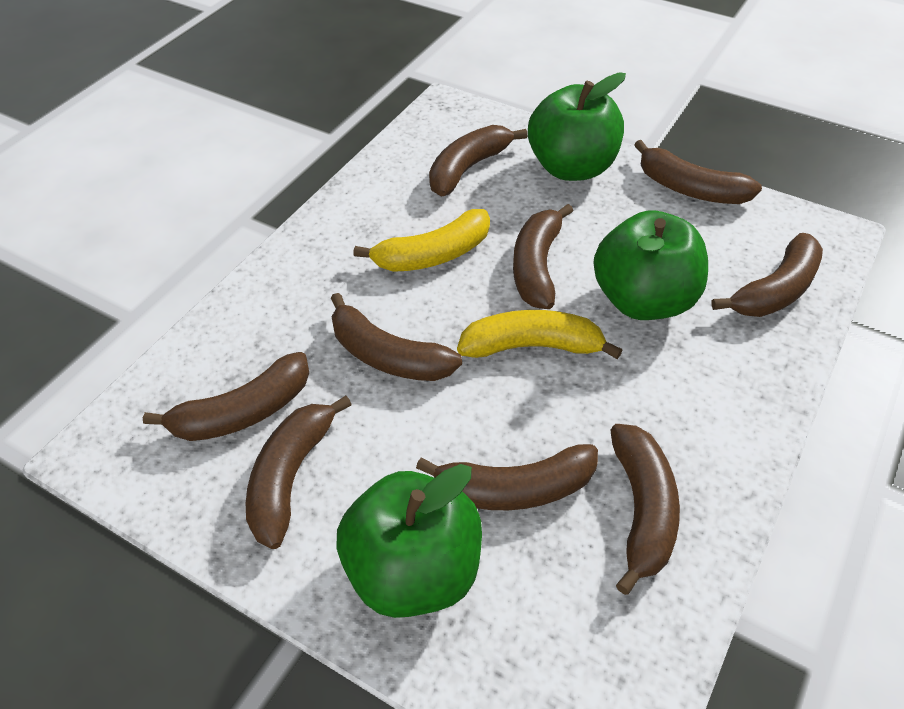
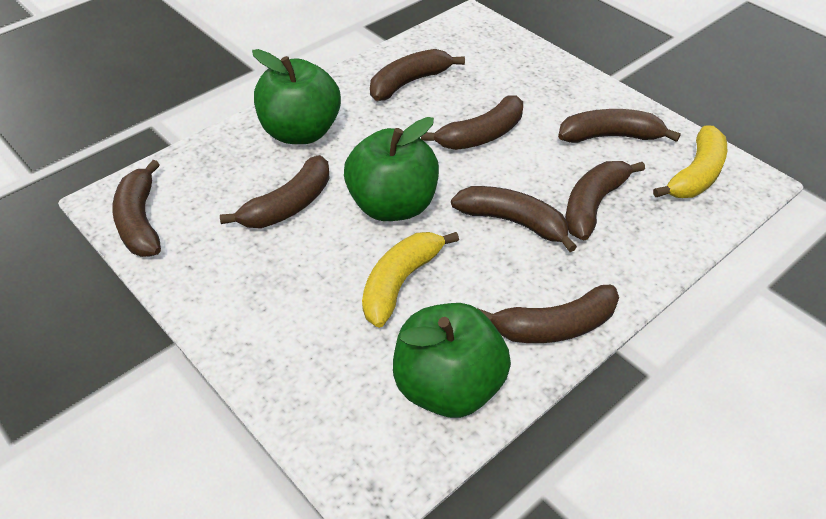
brown banana: [143,352,309,441] [246,396,352,549] [331,293,462,381] [416,444,598,510] [429,125,528,197] [513,204,573,309] [610,424,680,595] [634,140,762,204] [711,233,823,317] = 9 -> [112,160,161,257] [220,155,330,228] [370,49,465,101] [421,96,523,150] [451,186,577,252] [479,285,619,343] [558,109,681,143] [565,161,645,241] = 8

